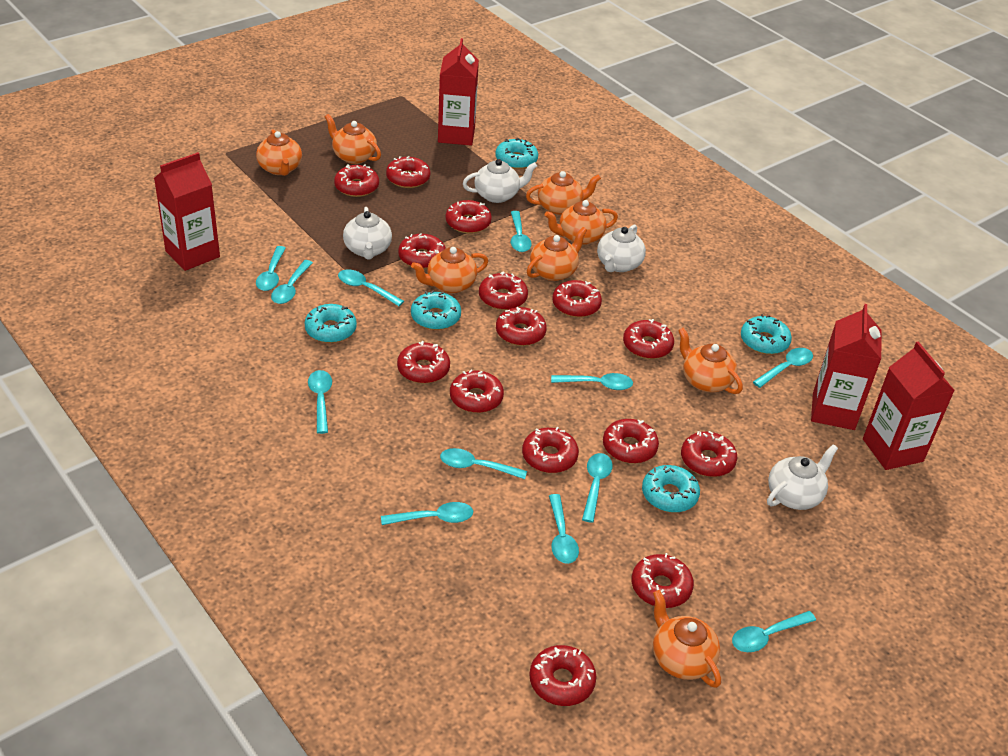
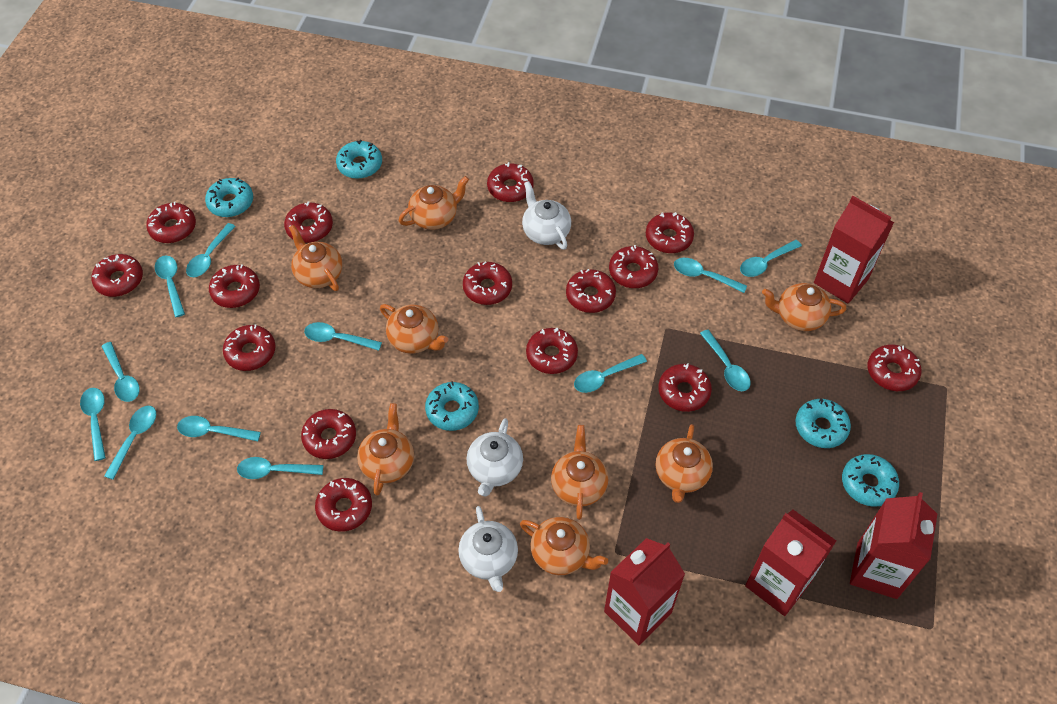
white teapot: [343,207,392,260] [463,159,537,203] [597,224,646,272] [767,444,838,510] = 4 -> [458,506,518,592] [467,418,523,497] [522,181,571,250] = 3

